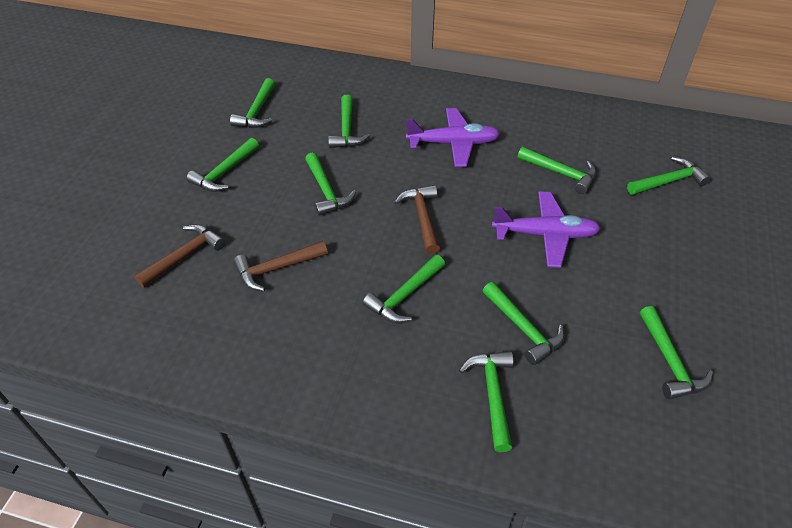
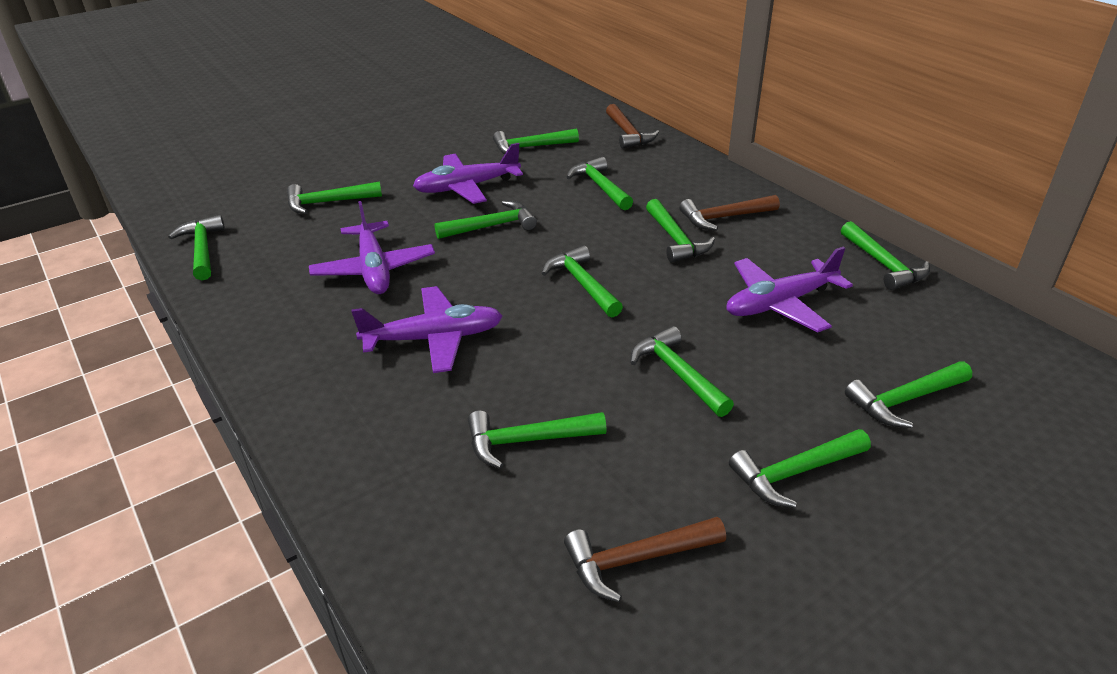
green hammer: [186,138,259,192] [230,78,275,128] [305,152,356,216] [328,95,369,148] [363,255,445,323] [459,351,513,452] [483,282,564,365] [518,147,596,194] [627,156,711,195] [640,306,713,400] = 10 -> [168,215,225,280] [287,182,382,214] [434,201,537,239] [468,410,607,469] [493,129,579,155] [542,245,623,317] [566,157,633,210] [630,326,734,417] [646,199,715,263] [729,429,871,508] [841,221,930,290] [845,361,972,428] = 12
purple plane: [406,108,500,167] [492,192,601,268] = 2 -> [309,201,435,294] [351,286,502,373] [413,143,523,204] [727,247,853,332] = 4

